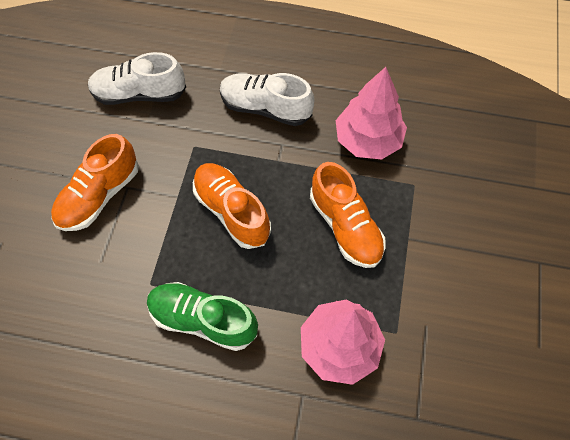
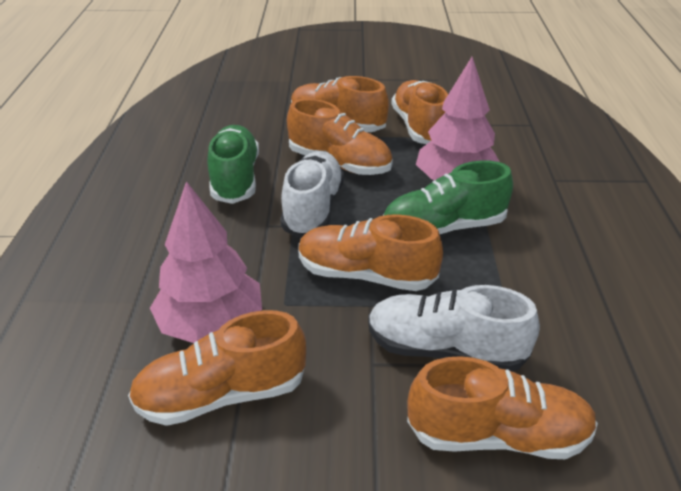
green shoe: [147,282,258,351] = 1 -> [207,125,259,204] [383,160,513,234] = 2
orange shoe: [51,134,139,231] [193,163,271,249] [310,162,385,268] = 3 -> [128,310,306,426] [287,99,393,175] [291,76,389,132] [299,214,443,291] [391,80,448,144] [407,356,598,459] = 6

